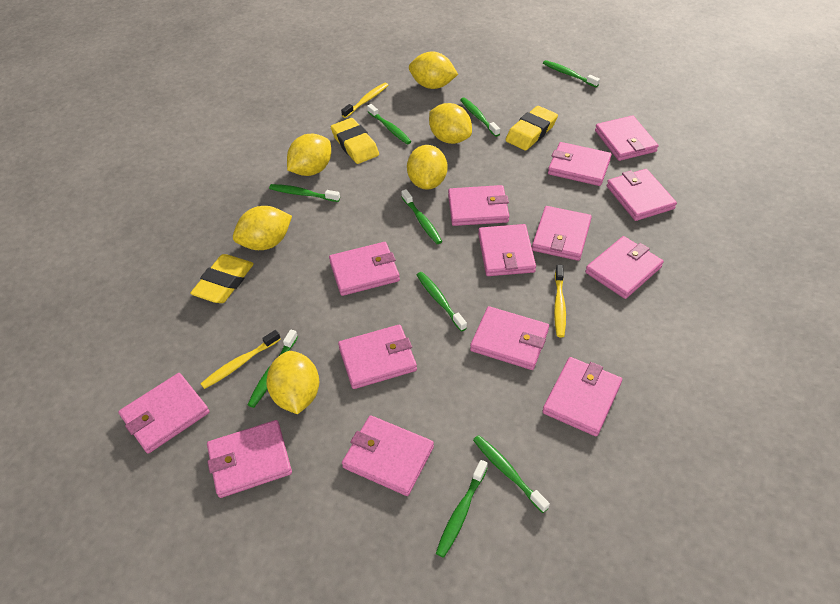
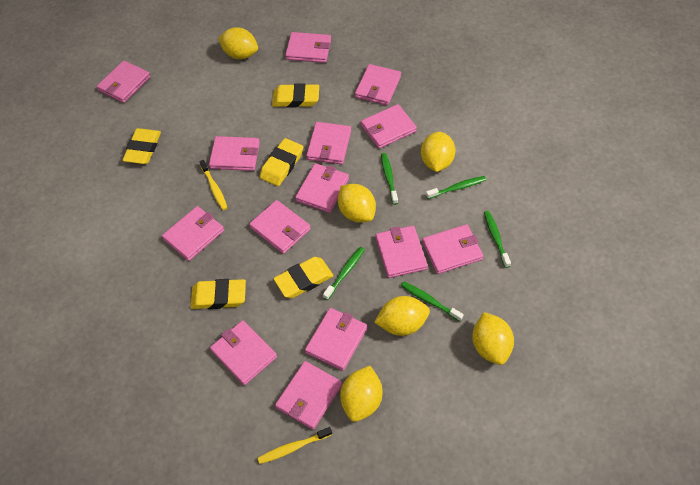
green toothbrush: [248,329,298,408] [269,184,340,202] [367,104,412,145] [401,189,442,244] [417,272,467,332] [436,460,488,558] [460,97,500,137] [473,435,550,513] [543,60,600,87] = 9 -> [323,247,365,300] [381,153,398,205] [401,282,464,321] [426,176,486,199] [484,211,511,268] = 5
yellow eraser: [190,254,254,303] [331,118,379,164] [506,106,558,150] = 3 -> [122,128,161,164] [191,279,246,309] [260,138,303,186] [272,83,319,107] [274,257,333,298] = 5
yellow toothbrush: [200,330,281,389] [341,83,388,118] [554,265,566,337] = 3 -> [199,160,227,210] [258,427,332,464] = 2

